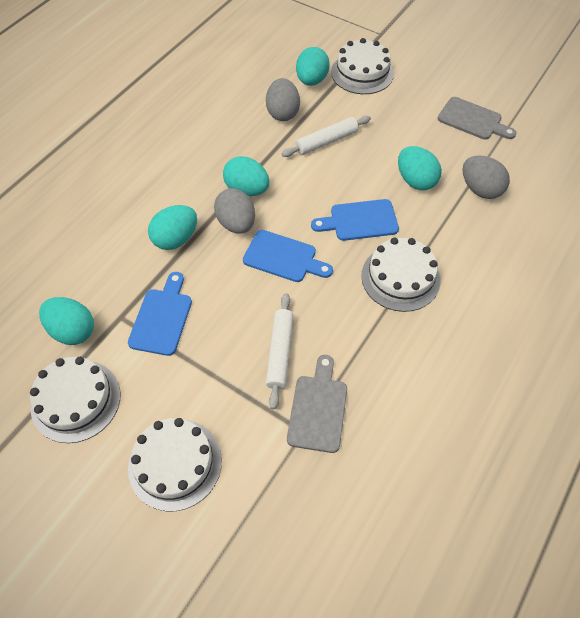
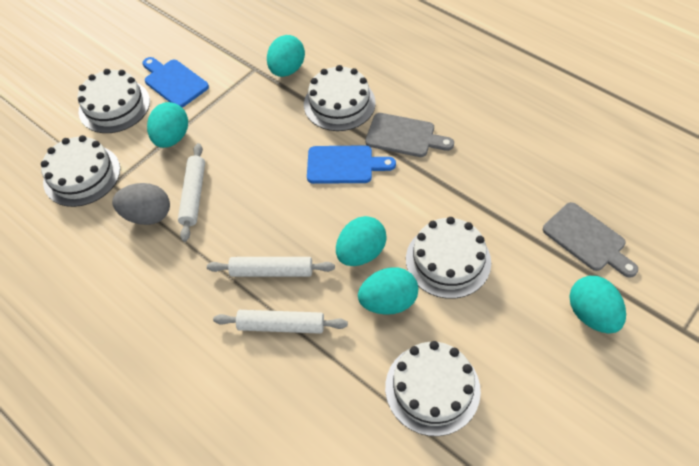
blue cutting board: [128,272,192,356] [243,230,333,282] [311,199,399,241] = 3 -> [142,57,209,108] [307,145,396,184] = 2
grey egg: [214,188,255,234] [266,78,300,121] [462,156,510,199] = 3 -> [112,183,170,225] = 1
white cake: [30,357,120,443] [128,418,222,511] [331,38,394,94] [361,237,440,312] = 4 -> [41,135,120,207] [78,69,150,133] [304,65,376,131] [385,341,481,436] [406,217,491,299] = 5
white rolling pin: [266,293,294,409] [281,116,371,157] = 2 -> [178,143,205,242] [207,257,335,277] [213,310,348,334] = 3

